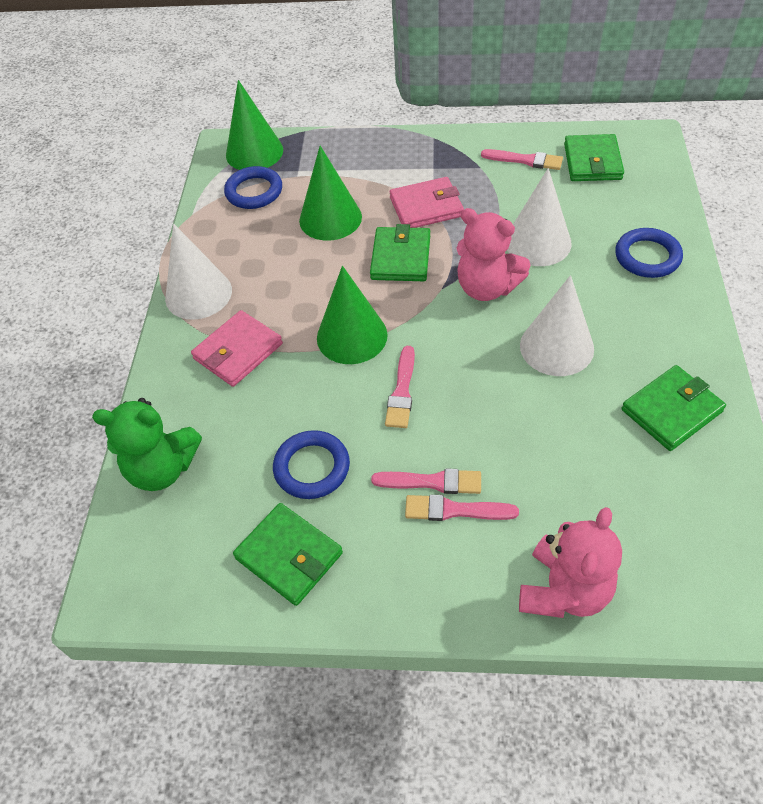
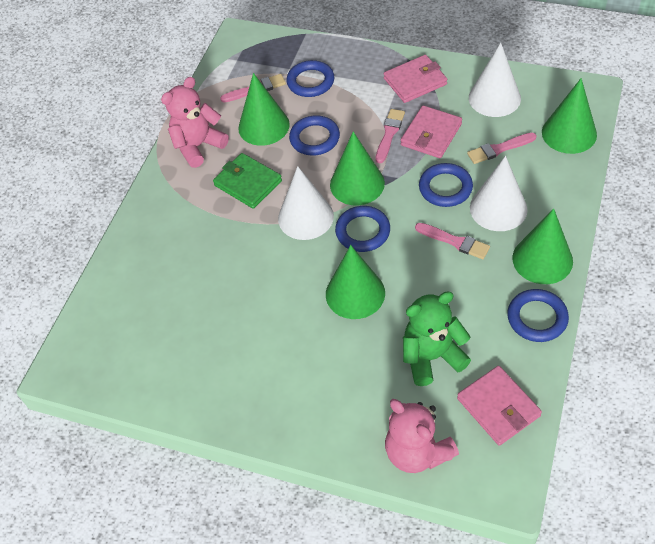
blue ring: [224,166,282,209] [273,430,350,499] [615,228,683,278] = 3 -> [286,60,334,97] [289,115,340,155] [335,206,390,252] [419,163,473,207] [507,289,569,342] = 5
green cone: [226,80,283,170] [299,146,362,241] [317,266,388,364] = 3 -> [238,73,290,146] [326,245,385,319] [330,131,385,205] [512,208,573,284] [542,78,597,154] = 5
green wallet: [233,503,343,606] [370,224,430,281] [564,134,624,181] [622,365,726,451] = 4 -> [213,153,282,209] = 1
pink wallet: [191,310,283,387] [390,177,464,228] = 2 -> [384,55,447,103] [401,105,462,158] [457,366,542,446] = 3

